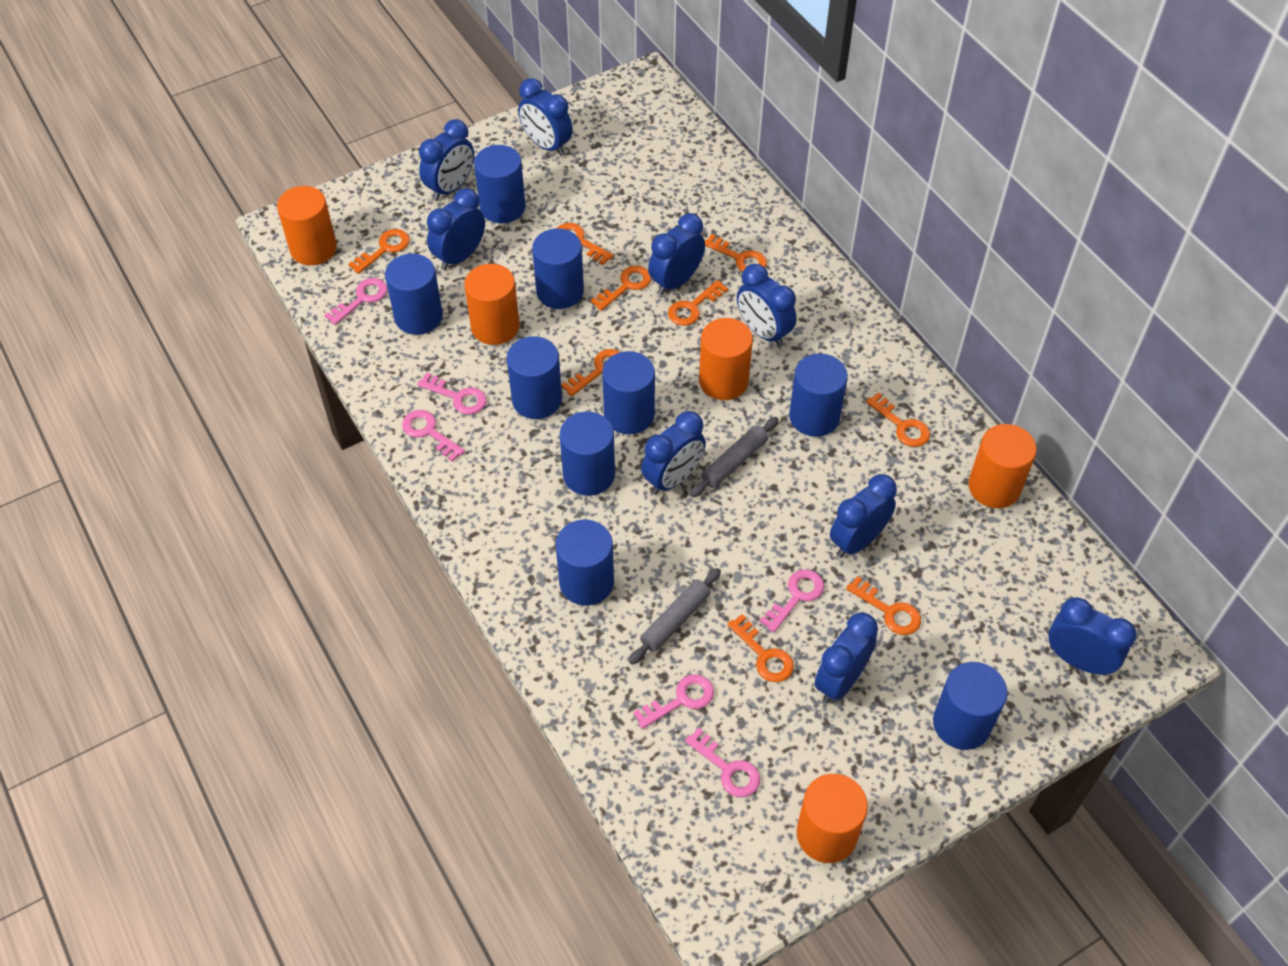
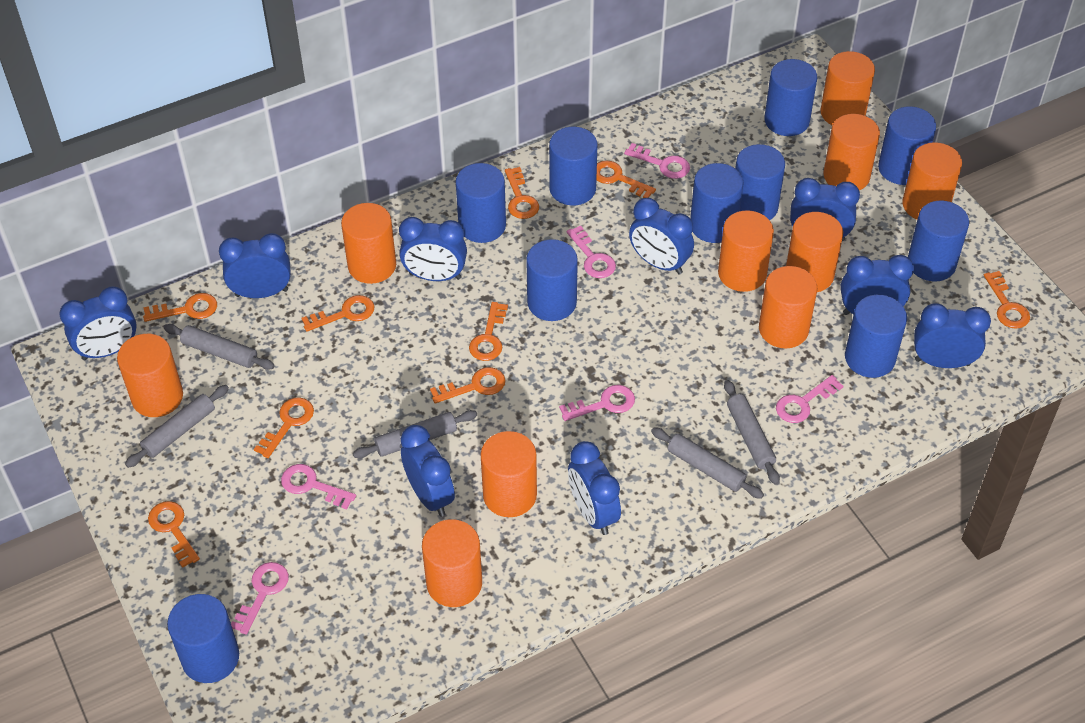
blue cylinder: [385,254,443,335] [474,145,525,223] [507,336,562,419] [532,229,584,309] [556,520,614,606] [560,412,615,496] [602,351,655,434] [789,354,848,437] [933,662,1007,750] = 9 -> [167,594,239,683] [456,163,506,243] [526,239,578,321] [549,127,597,205] [690,163,743,243] [735,144,785,220] [764,59,817,136] [845,295,907,378] [878,106,936,185] [908,201,969,281] = 10
grey rolling pin: [629,568,721,665] [690,417,779,497] = 2 -> [125,385,229,468] [163,324,275,370] [353,410,477,459] [651,427,764,499] [724,380,780,485] = 5
orange cylinder: [277,186,337,265] [464,264,520,345] [699,318,753,400] [796,774,868,863] [968,424,1037,508] = 5 -> [117,334,183,417] [341,203,396,284] [422,519,482,607] [480,431,537,517] [718,210,774,292] [759,266,817,348] [786,212,843,292] [821,51,875,125] [823,114,880,190] [902,142,962,219] = 10

